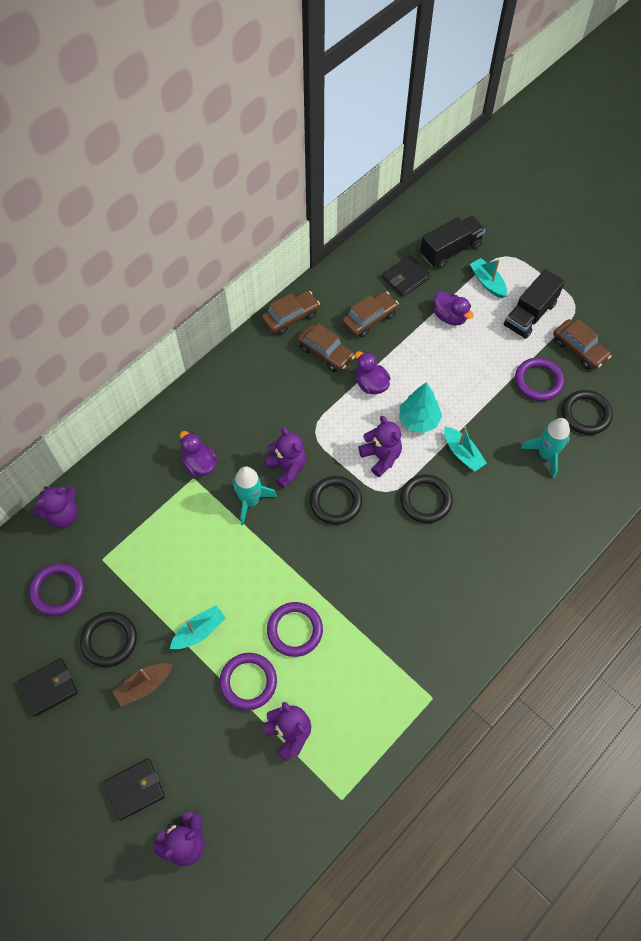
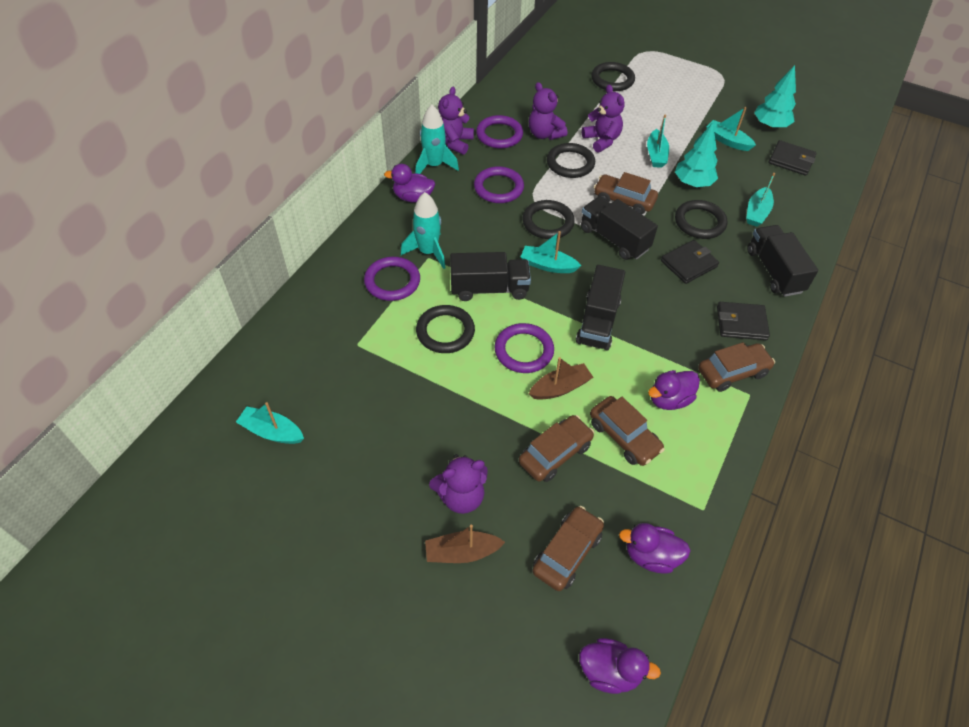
black ring: [80,612,137,667] [310,476,362,525] [400,474,453,523] [562,390,613,435] = 4 -> [416,305,475,353] [522,200,575,239] [547,143,595,178] [591,62,635,91] [675,200,727,239] = 5
black truck: [420,216,485,268] [504,269,565,339] = 2 -> [450,252,531,301] [576,265,625,351] [581,196,658,260] [747,225,818,297] = 4
brown boat: [113,663,173,707] = 1 -> [425,525,505,563] [529,357,593,400] = 2
brown car: [262,291,320,335] [298,323,355,372] [342,291,399,337] [554,319,612,369] = 4 -> [519,415,594,482] [532,506,604,591] [590,396,665,466] [594,172,658,214] [698,342,775,392] = 5
purple duck: [180,431,218,476] [355,351,391,394] [434,291,474,326] = 3 -> [384,164,435,203] [579,638,661,694] [619,523,690,574] [648,370,700,410] = 4
purple teddy bear: [33,486,78,528] [154,811,205,867] [263,702,311,762] [264,427,306,488] [359,416,402,477] = 5 -> [429,454,488,514] [438,87,474,155] [529,82,567,140] [582,85,624,153] = 4
turquoise boat: [170,605,226,649] [444,427,487,472] [470,258,507,298] = 3 -> [236,402,304,444] [521,231,581,273] [647,115,669,168] [706,107,756,151] [746,173,775,227] = 5
turquoise tree: [399,382,442,433] = 1 -> [675,123,718,187] [754,65,796,129] = 2

